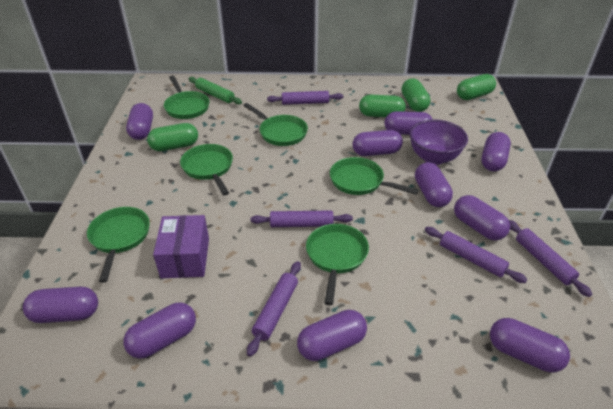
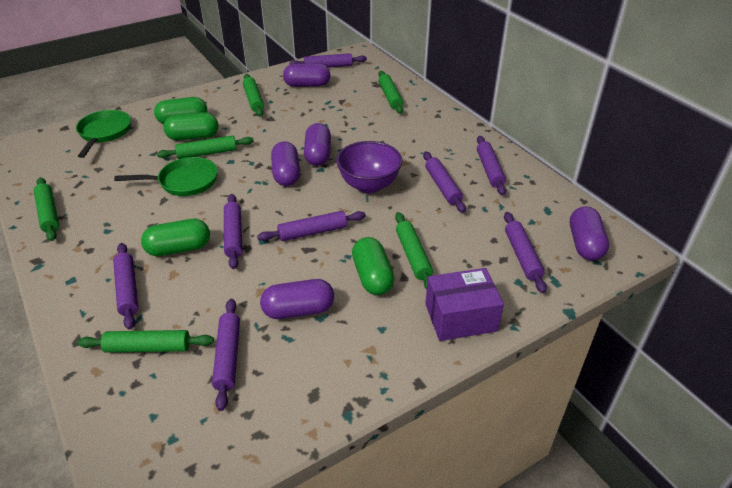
green pan: [87,207,150,283] [164,75,210,119] [180,144,233,196] [243,103,308,146] [306,224,369,305] [330,157,419,195] = 6 -> [76,110,131,158] [114,157,218,196] = 2
green rolling pin: [189,77,242,104] = 1 -> [34,177,59,241] [77,330,214,353] [157,135,254,159] [243,74,264,117] [378,71,403,114] [395,212,433,290] = 6
purple capsule: [23,287,98,323] [123,303,196,359] [126,103,153,140] [297,310,367,361] [353,130,403,156] [385,111,432,135] [415,162,453,207] [454,195,510,241] [481,132,511,171] [490,318,570,372] = 10 -> [260,279,334,319] [271,141,300,186] [283,63,330,87] [304,123,331,166] [570,206,609,260] = 5
purple rolling pin: [247,261,301,357] [250,210,353,227] [267,91,343,105] [425,227,528,283] [509,220,592,297] = 5 -> [113,243,139,330] [212,299,240,411] [224,194,242,269] [257,211,366,241] [289,53,367,68] [423,151,466,213] [477,136,506,195] [504,212,547,293] = 8

